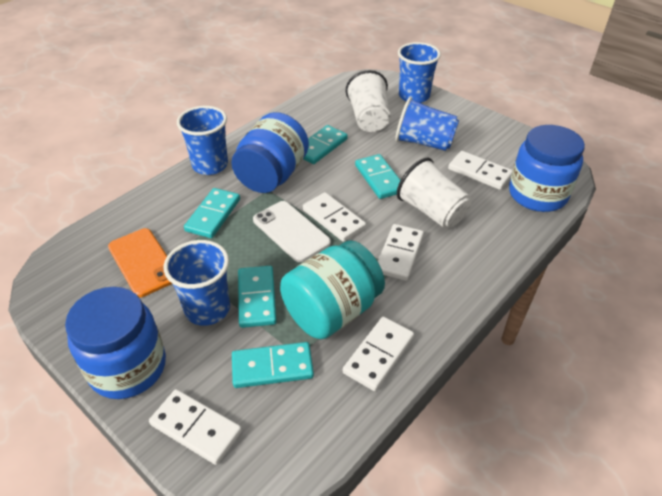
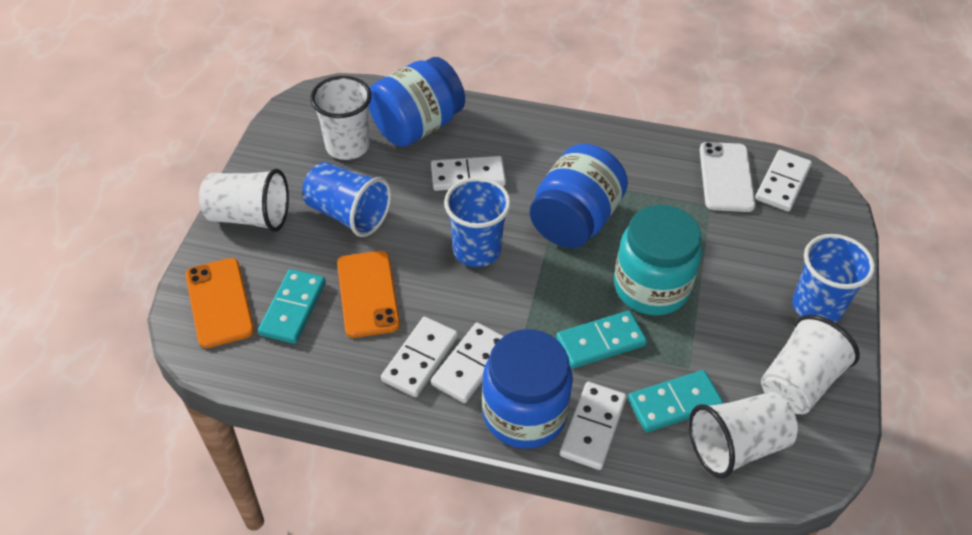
blue cup: [164,240,230,326] [177,106,228,175] [395,97,459,151] [398,42,441,103] = 4 -> [302,162,391,237] [444,177,511,267] [792,234,875,323] = 3
orange phone: [108,228,172,297] = 1 -> [186,258,254,348] [337,251,400,338] = 2
turquoise domino: [184,188,240,238] [232,342,314,388] [238,266,277,328] [303,125,348,164] [355,154,401,199] = 5 -> [258,269,326,344] [556,311,647,368] [628,370,723,432] = 3
white cup: [346,70,391,132] [397,158,471,228] = 2 -> [199,169,289,232] [310,76,371,160] [689,392,798,478] [761,315,860,414] = 4

